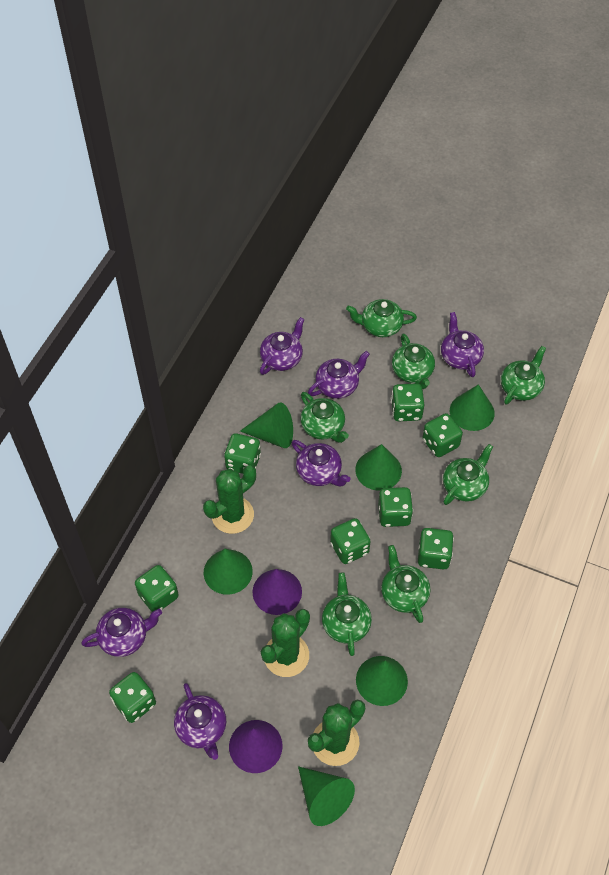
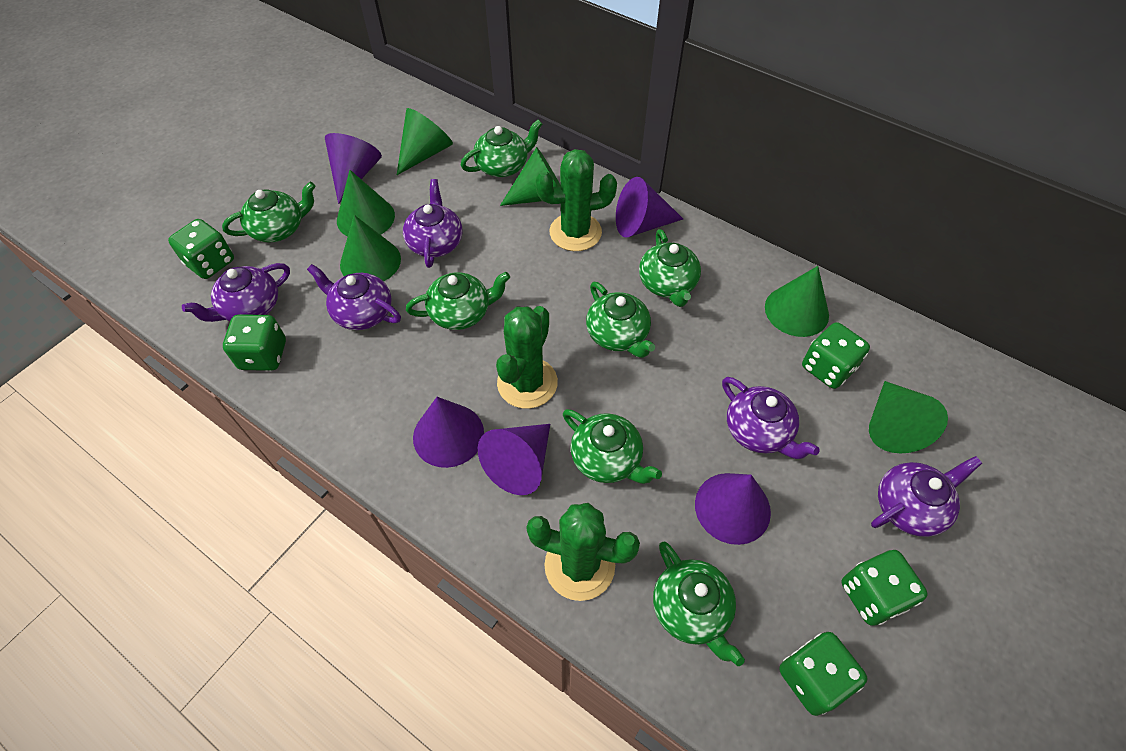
green dice: [109,672,156,723] [135,565,179,612] [224,433,261,474] [330,518,371,564] [378,487,413,527] [391,383,425,422] [418,528,454,570] [422,413,463,457] = 8 -> [168,219,234,279] [223,314,286,371] [779,632,868,716] [802,322,870,389] [842,550,928,626] = 5
purple cone: [229,720,283,773] [252,569,302,615] = 2 -> [325,133,382,204] [413,397,484,468] [478,424,550,495] [616,177,683,237] [695,473,771,545] = 5
purple teapot: [81,608,162,657] [174,683,226,760] [260,317,305,375] [292,440,350,486] [308,351,370,399] [441,312,484,377] = 6 -> [182,263,290,322] [307,264,401,330] [403,179,463,268] [722,377,820,459] [871,456,982,537] = 5

